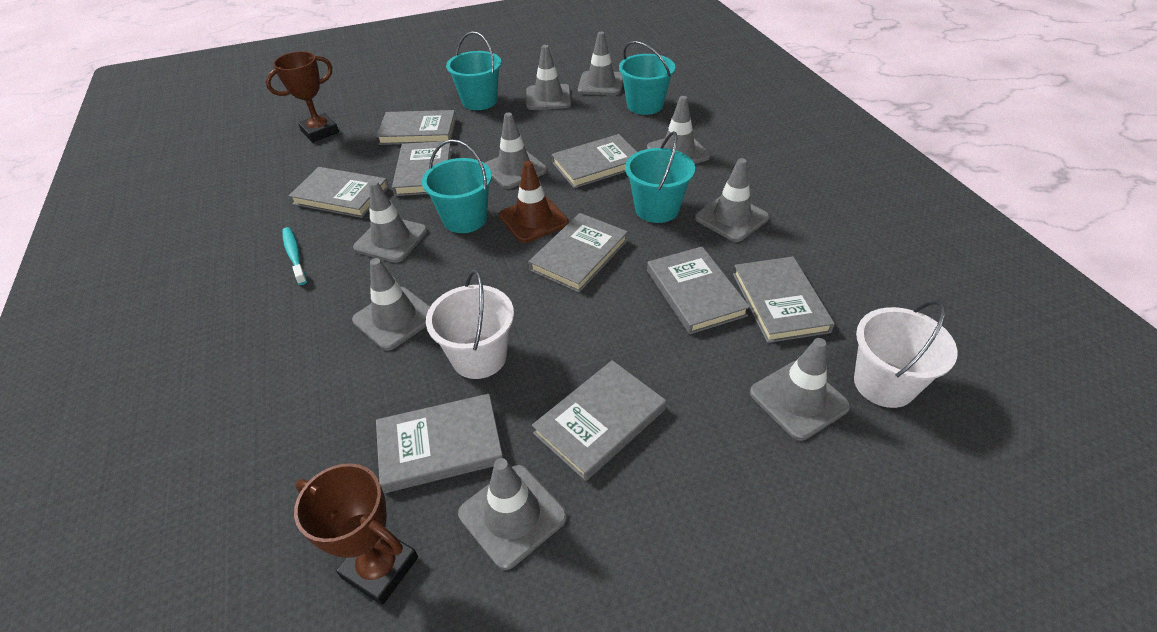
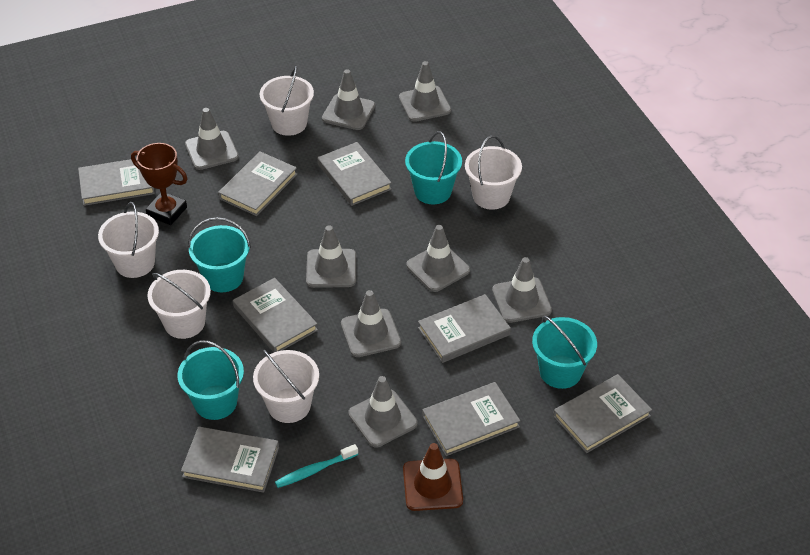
brown trophy: [265,51,339,142] [294,463,418,605] = 2 -> [131,143,188,225] = 1
grey book: [289,167,389,218] [376,110,456,145] [376,394,503,493] [392,141,452,196] [529,213,628,293] [532,360,666,481] [552,134,637,188] [647,247,750,334] [733,256,835,343] = 9 -> [78,158,155,206] [181,427,279,493] [218,151,297,216] [233,278,318,352] [318,142,392,206] [418,294,511,363] [422,382,520,456] [553,374,652,453] = 8
grey traffic cone: [352,258,430,351] [353,181,428,263] [458,458,567,570] [485,112,547,189] [526,45,571,110] [578,32,623,95] [647,96,711,164] [695,158,769,242] [750,338,851,440] = 9 -> [185,108,239,170] [306,225,356,288] [322,69,375,130] [341,290,401,357] [348,376,418,448] [399,61,451,122] [406,225,470,292] [492,257,552,323] = 8
white bucket: [426,270,514,379] [854,300,957,408] = 2 -> [98,202,159,278] [147,270,211,339] [253,350,319,423] [260,66,314,136] [465,136,522,210] = 5

